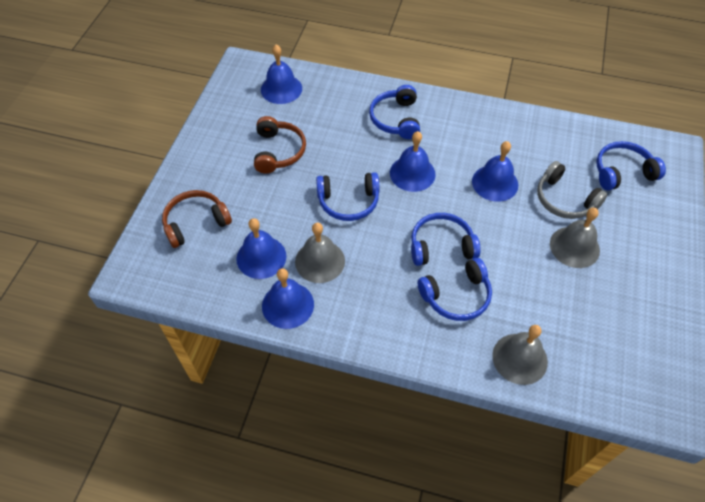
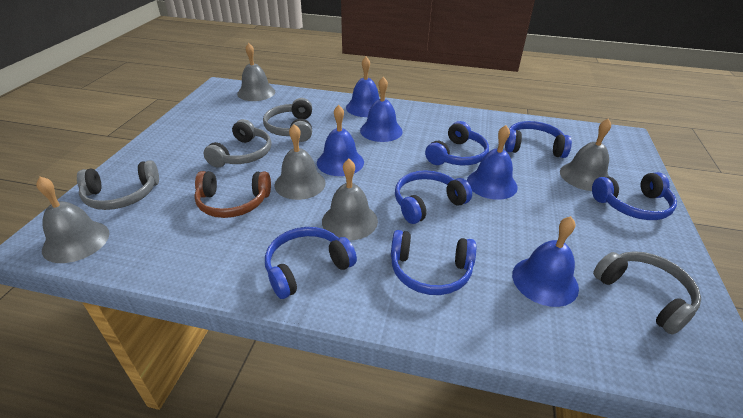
blue headphones: [316,172,379,221] [369,85,420,139] [411,213,481,266] [418,258,492,321] [596,141,666,190] = 5 -> [265,227,357,299] [391,230,476,295] [395,170,472,224] [425,121,489,165] [505,121,572,158] [592,172,677,220] = 6
brown headphones: [162,190,232,248] [254,116,306,174] = 2 -> [194,171,271,218] = 1
grey bell: [295,223,345,283] [492,325,548,385] [550,208,600,268] = 3 -> [36,177,109,263] [237,43,275,101] [274,124,326,200] [322,159,378,240] [560,119,611,191] = 5
grey headphones: [537,161,607,219] = 1 -> [77,160,159,210] [203,119,271,167] [263,98,312,142] [593,251,701,335] = 4

